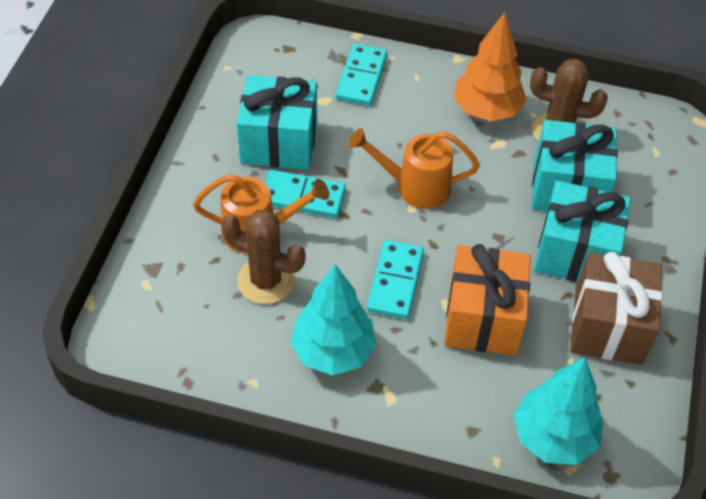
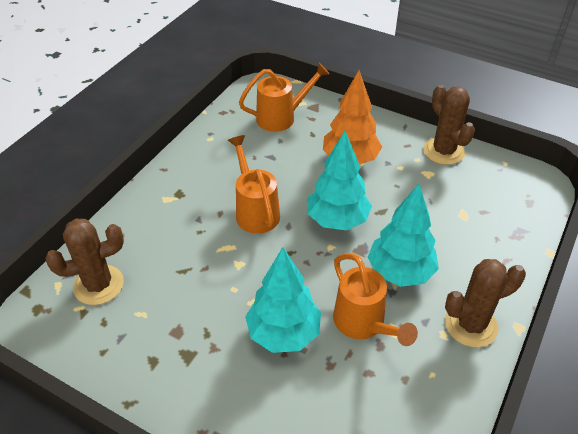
brown cactus: [221,210,306,304] [530,59,608,142] = 2 -> [46,219,124,305] [423,85,475,165] [445,259,526,347] = 3
brown gift: [570,252,662,365] = 1 -> none = 0
orange gift: [444,244,531,356] = 1 -> none = 0
orange watering can: [193,174,329,254] [349,128,480,209] = 2 -> [228,135,280,234] [239,63,330,132] [333,253,418,346] = 3
turquoise domino: [265,170,346,218] [336,44,388,106] [367,240,424,319] = 3 -> none = 0
turquoise gift: [237,75,317,170] [532,120,618,211] [534,181,631,282] = 3 -> none = 0
turquoise tree: [290,264,377,375] [514,357,603,465] = 2 -> [245,247,321,353] [307,131,372,230] [368,183,439,287] = 3

